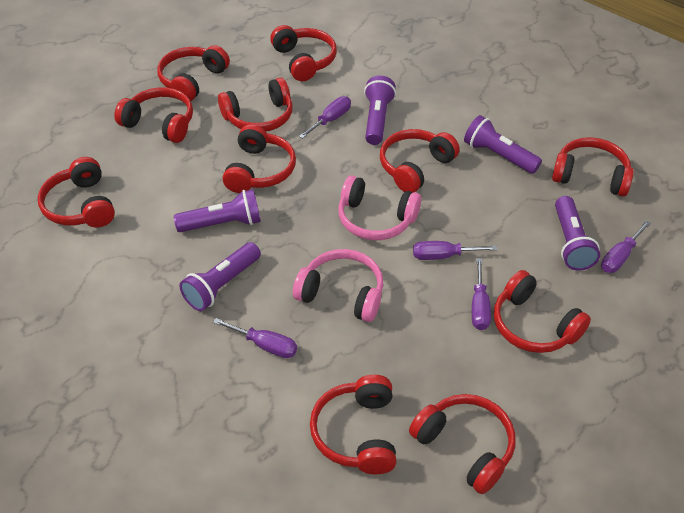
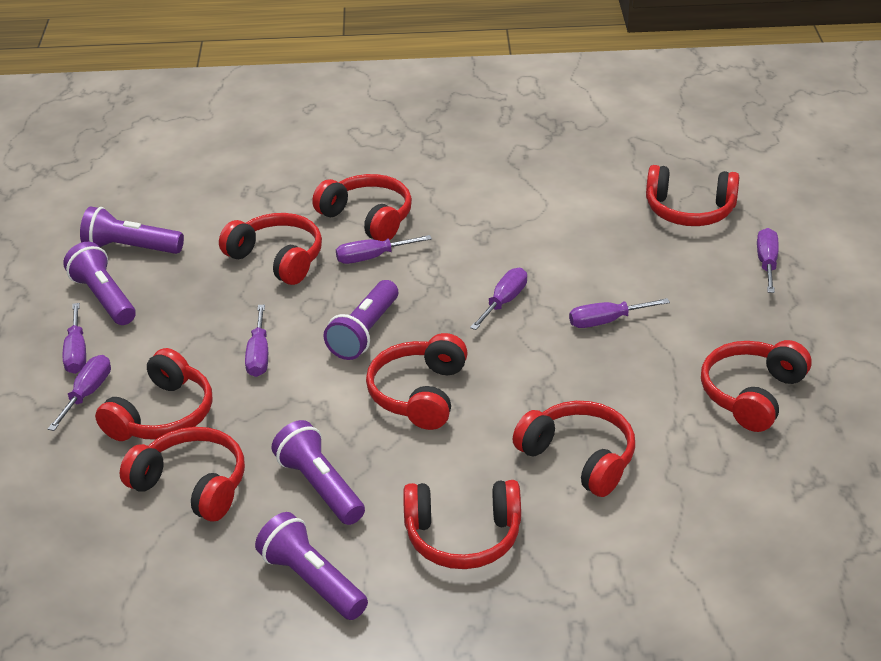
pink headphones: [293,249,383,322] [338,175,421,240] = 2 -> none = 0
purple screwdriver: [213,318,297,358] [299,96,351,139] [413,241,498,260] [472,258,491,330] [601,220,651,273] = 5 -> [48,355,111,431] [63,303,86,374] [245,305,268,377] [336,235,432,264] [470,268,527,330] [569,298,670,328] [757,228,779,293] = 7
red headphones: [38,157,115,227] [114,87,193,143] [157,45,230,101] [218,77,293,132] [223,124,296,193] [270,25,337,81] [310,375,396,474] [380,129,460,193] [409,394,515,494] [494,270,591,353] [552,137,634,197] = 11 -> [95,348,212,441] [120,427,245,522] [219,213,322,285] [312,174,412,241] [366,333,468,430] [403,480,521,569] [513,401,635,497] [646,165,740,226] [701,340,811,432] = 9

